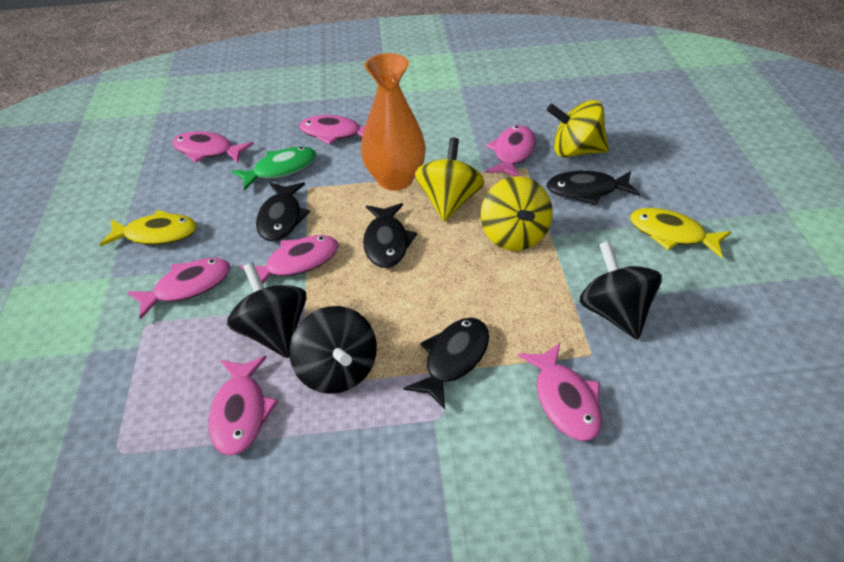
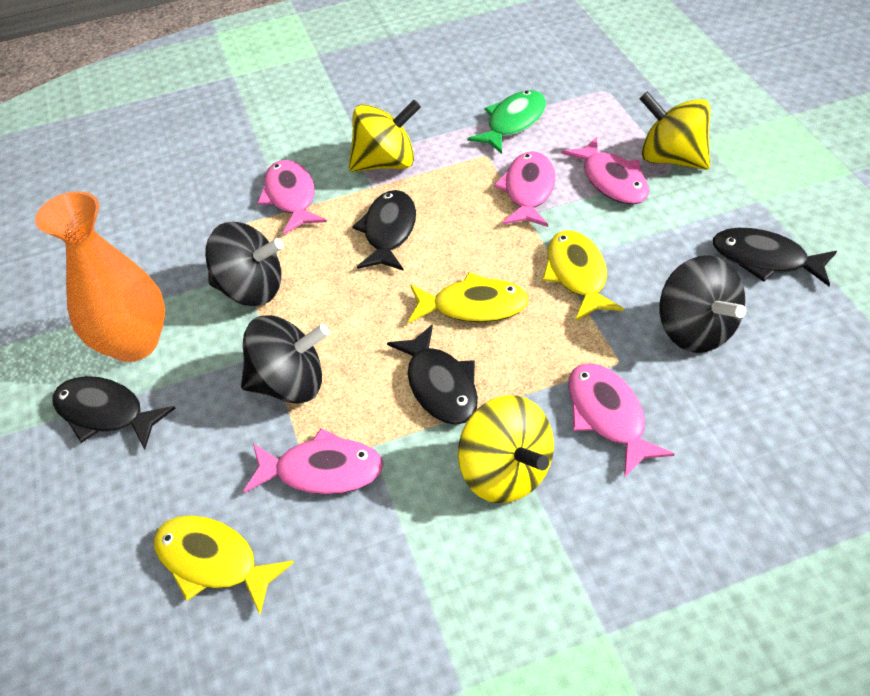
pink fish: [127,258,230,320] [172,131,254,163] [208,356,278,455] [240,235,339,284] [299,115,365,145] [486,125,536,177] [518,343,602,441] = 7 -> [244,428,383,495] [258,160,327,234] [494,151,555,227] [561,137,649,205] [568,363,675,477] = 5
yellow fish: [100,210,197,246] [630,208,731,258] = 2 -> [154,516,294,615] [408,272,529,323] [542,230,624,321] = 3

